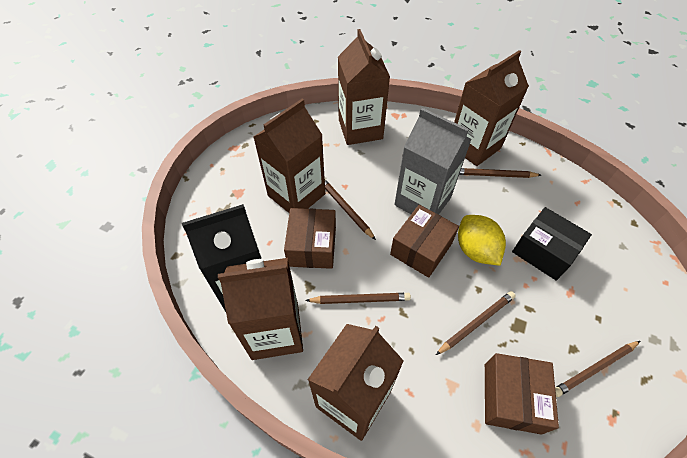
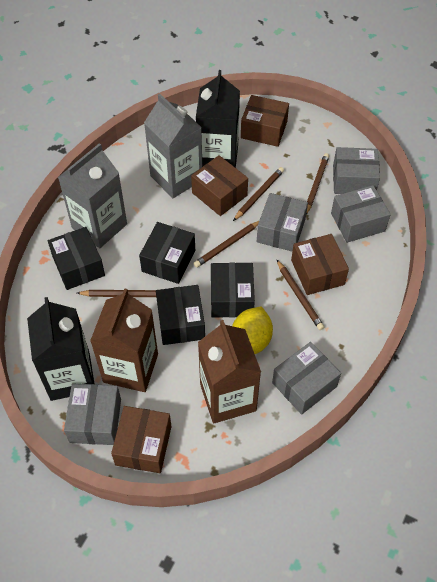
black box: [512,207,592,281] = 1 -> [48,227,105,290] [139,222,195,284] [156,285,205,345] [211,263,255,318] = 4
black carton: [182,204,261,312] = 1 -> [27,297,94,401] [196,70,240,168] = 2
brown box: [284,208,336,269] [390,205,459,278] [485,353,559,435] = 3 -> [111,406,172,473] [191,155,248,216] [241,95,289,147] [291,234,349,295] = 4
brown carton: [218,258,303,360] [254,99,325,213] [307,324,404,441] [338,29,390,145] [454,50,529,166] = 5 -> [90,288,158,392] [198,320,261,424] = 2
grey box: none = 0 -> [64,383,121,445] [257,193,308,251] [272,342,341,415] [331,185,391,243] [333,147,380,194] = 5
grey carton: [394,108,472,214] = 1 -> [58,143,127,248] [144,94,202,198] = 2

